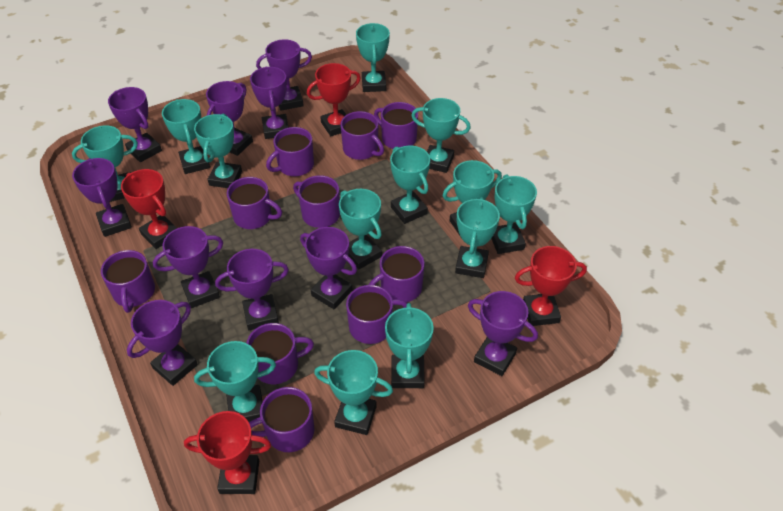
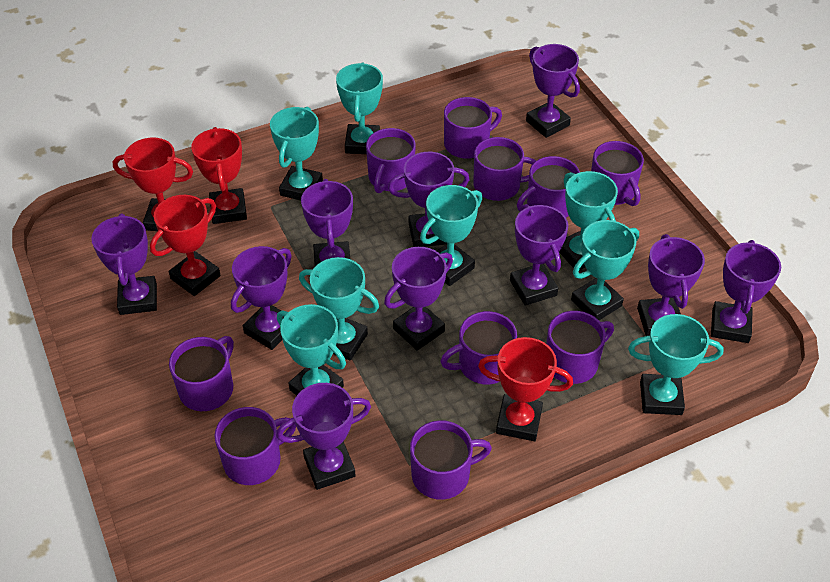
turquoise trophy: [72,125,138,202] [162,99,210,174] [194,114,242,188] [194,341,276,422] [314,350,393,435] [339,189,382,269] [356,23,390,92] [385,303,434,388] [390,146,430,224] [411,98,471,173] [443,160,502,237] [455,197,500,278] [491,175,537,254] = 13 -> [270,107,323,200] [277,304,346,395] [299,257,379,361] [336,62,383,154] [420,185,482,286] [559,171,618,270] [571,220,639,320] [628,314,724,415] = 8

